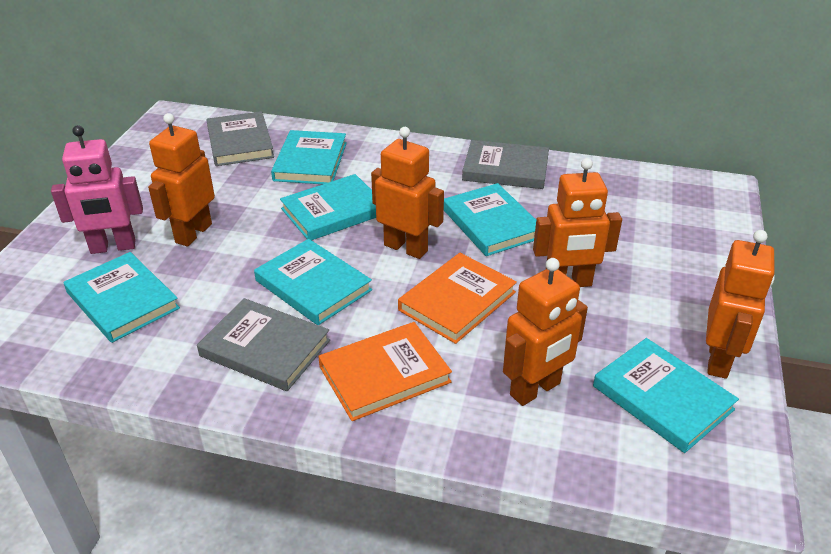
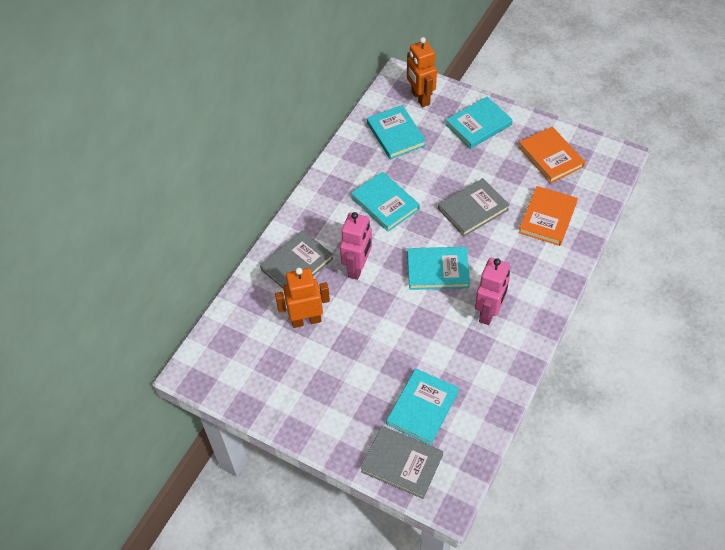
orange robot: [148,113,215,246] [371,127,444,259] [503,258,588,406] [533,158,622,287] [706,230,775,379] = 5 -> [275,268,330,328] [407,37,437,107] = 2
pink robot: [51,125,143,254] = 1 -> [340,212,372,280] [475,258,510,325] = 2
turquoise book: [64,252,180,343] [254,239,372,325] [271,130,347,184] [280,174,376,240] [444,183,536,256] [593,338,739,453] = 6 -> [351,172,420,232] [367,105,426,159] [386,368,459,446] [407,247,470,290] [445,97,513,149] = 5

